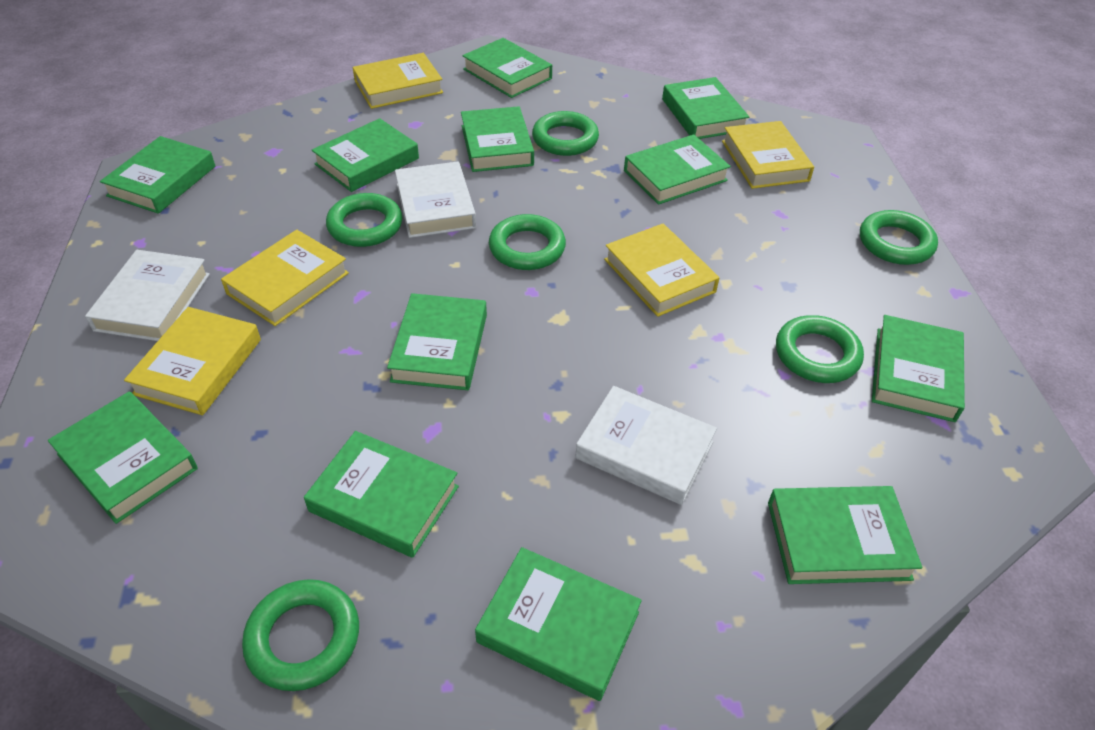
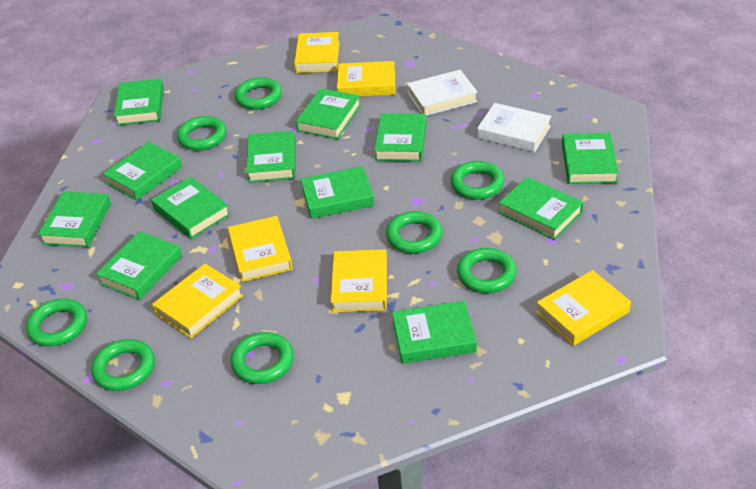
green ring: [242,579,359,691] [326,193,402,247] [489,214,566,270] [532,111,599,156] [776,315,864,383] [860,210,938,265] = 6 -> [26,299,87,347] [91,339,155,391] [177,116,227,151] [230,332,294,384] [235,77,282,109] [386,211,443,254] [450,161,505,200] [457,248,517,293] = 8
white book: [85,250,210,341] [395,161,476,238] [575,386,717,505] = 3 -> [407,70,478,116] [477,103,552,152] = 2
yellow book: [124,307,261,415] [221,230,349,326] [353,53,443,109] [604,223,719,317] [722,121,814,189] = 5 -> [152,264,243,338] [228,216,293,282] [294,32,340,73] [331,249,387,312] [337,61,395,97] [536,270,631,346] = 6

